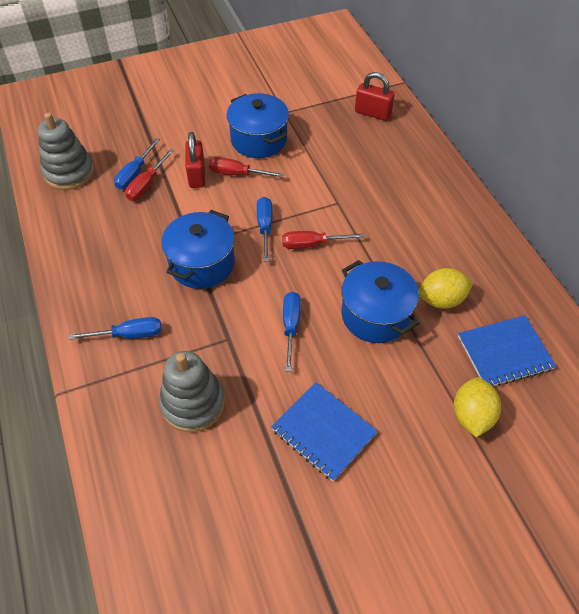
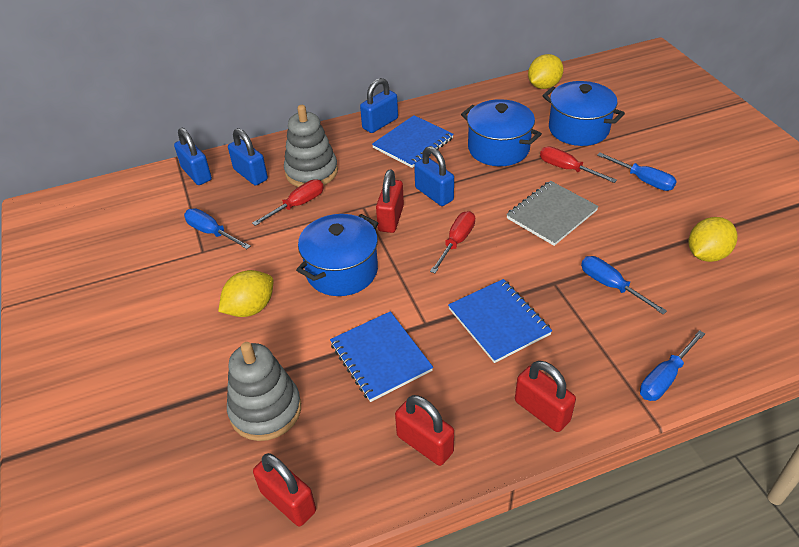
blue notebook: [271,382,378,481] [458,315,556,387] = 2 -> [330,311,433,402] [372,115,454,168] [448,279,552,363] = 3
blue padlock: none = 0 -> [174,128,212,185] [228,128,268,186] [360,78,398,133] [414,146,454,206] = 4
grey notebook: none = 0 -> [506,181,599,246] = 1
red padlock: [185,132,205,188] [355,72,395,121] = 2 -> [253,453,316,527] [376,169,404,233] [395,395,454,466] [515,361,576,432] = 4
yellow lemon: [419,268,474,309] [454,377,501,437] = 2 -> [218,270,273,317] [528,54,564,89] [688,217,737,262] = 3

